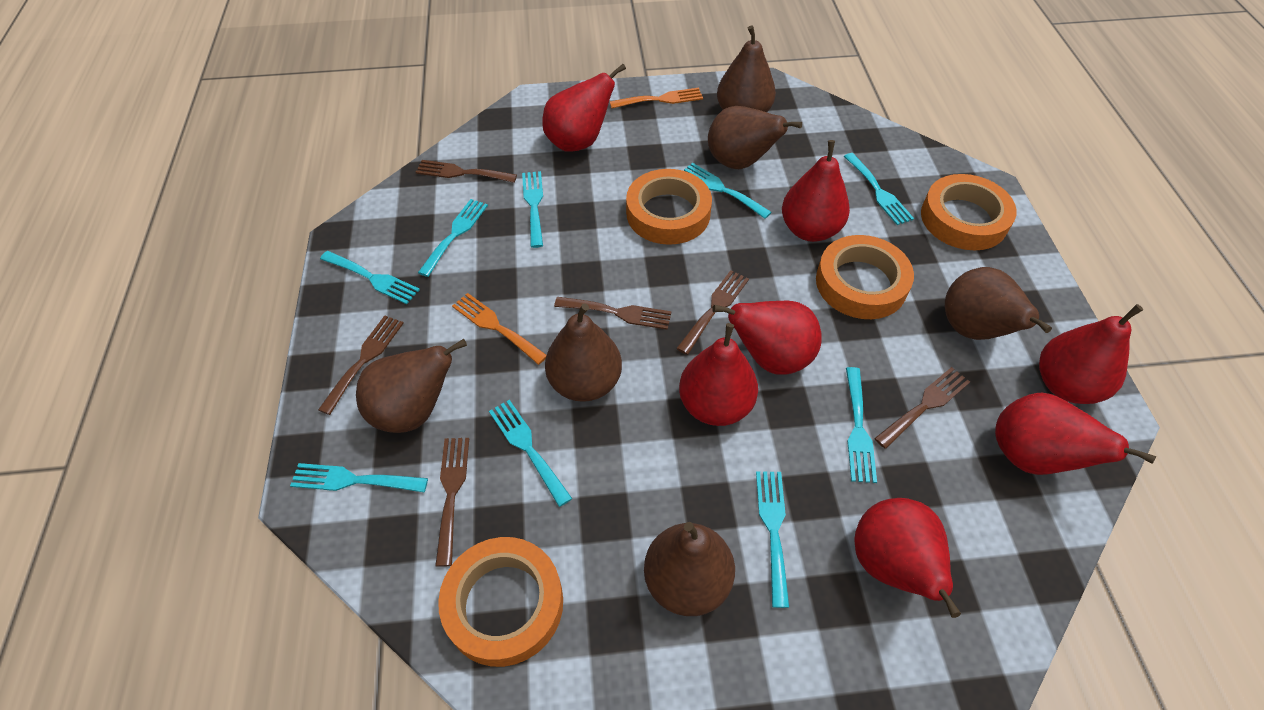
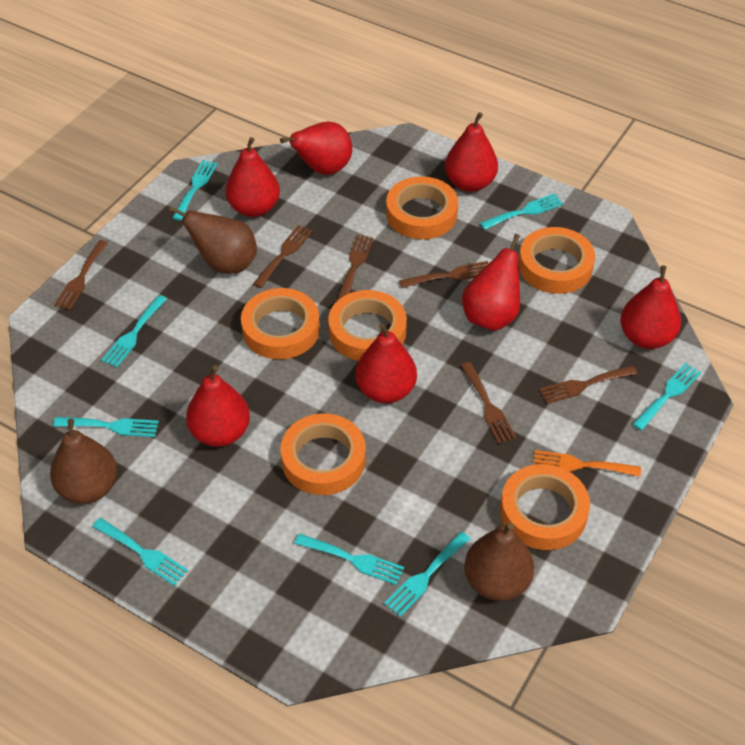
brown pear: [356,339,467,433] [545,303,622,402] [644,522,735,616] [708,106,802,169] [717,25,776,112] [945,267,1052,340] = 6 -> [50,419,117,504] [169,206,257,274] [464,523,534,601] = 3
orange fork: [452,293,547,365] [610,88,703,109] = 2 -> [533,450,641,477] = 1
orange tape: [438,537,563,667] [626,169,712,245] [816,235,914,319] [921,174,1017,250] = 4 -> [241,288,320,360] [280,413,366,495] [328,290,407,361] [386,177,458,239] [500,464,590,550] [518,227,595,294] = 6
turquoise fork: [290,463,428,492] [320,251,420,304] [418,199,488,277] [489,400,572,507] [522,171,543,248] [684,163,772,219] [756,471,789,608] [844,153,914,225] [846,367,877,483] = 9 -> [53,417,159,437] [92,518,188,586] [101,295,167,368] [172,160,218,220] [294,534,404,585] [384,532,470,617] [480,193,563,230] [632,363,701,431] = 8

